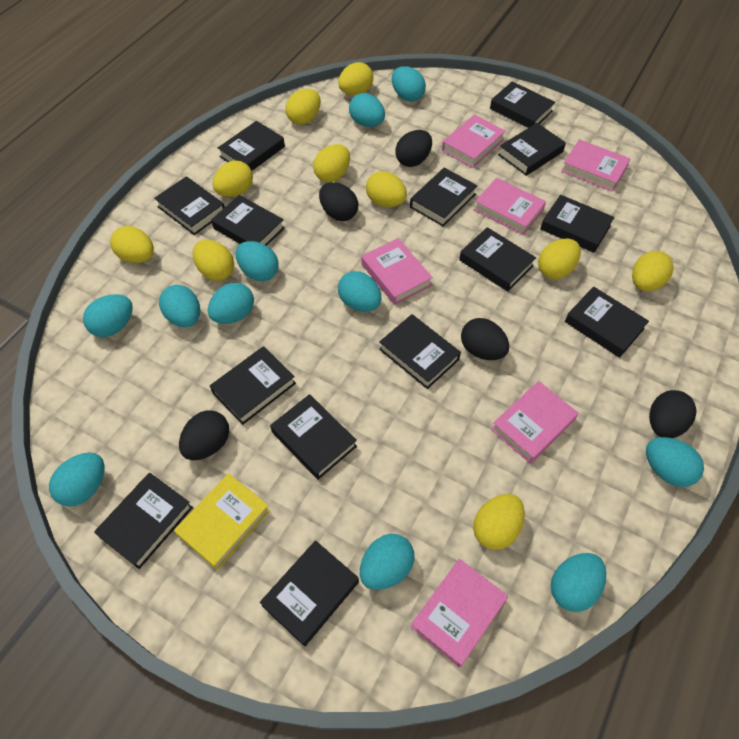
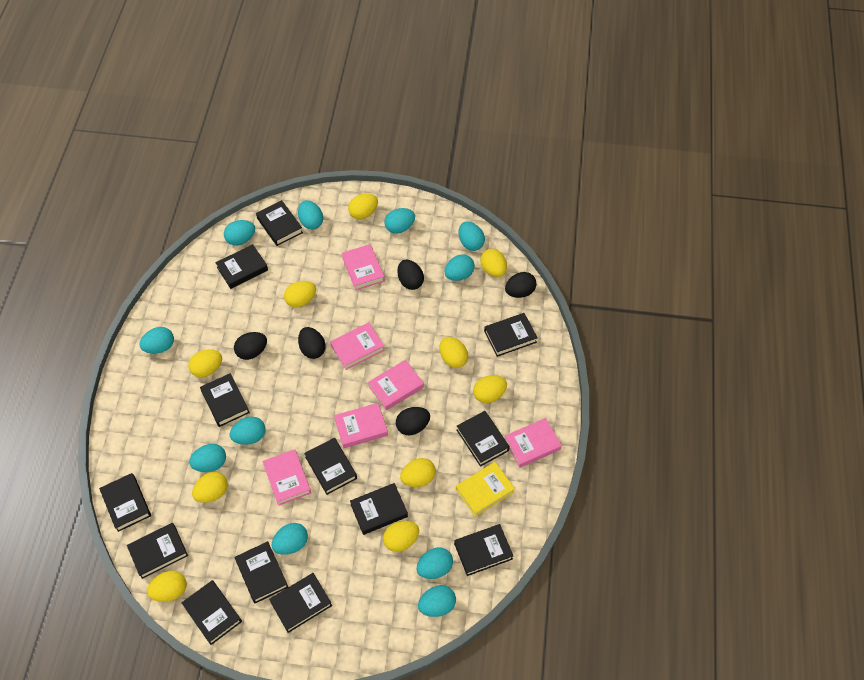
black book: [94,473,193,569] [154,176,225,235] [210,346,296,425] [211,195,285,246] [218,121,285,171] [260,540,359,646] [270,394,357,480] [379,314,461,389] [410,168,477,227] [459,227,536,292] [490,81,555,128] [498,123,566,176] [540,195,614,253] [565,286,649,358] = 14 -> [99,473,151,532] [127,523,188,579] [182,580,242,645] [200,373,250,427] [215,244,268,289] [235,541,288,603] [256,200,303,246] [269,573,332,633] [304,438,357,495] [350,483,408,535] [454,524,513,576] [457,411,510,467] [484,313,538,357] = 13

